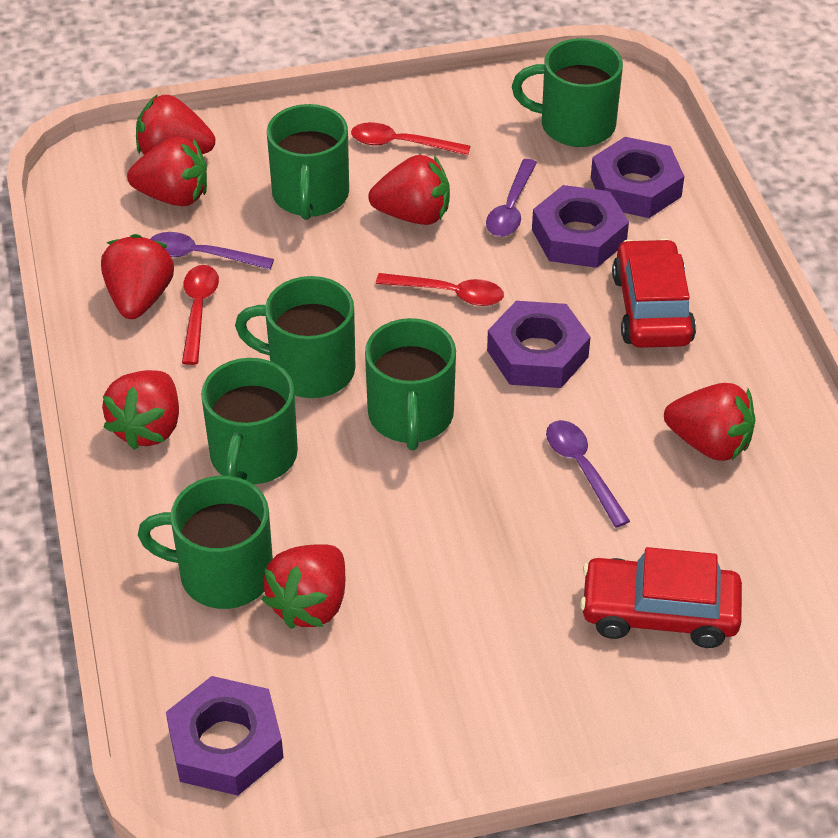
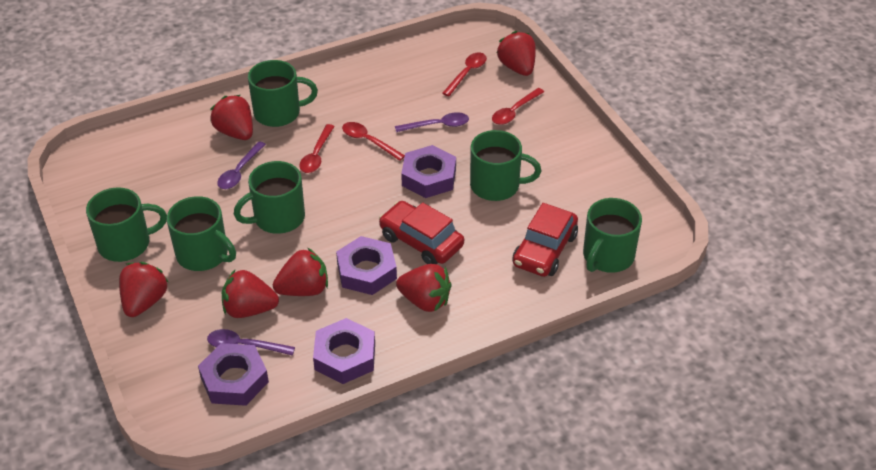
red spoon: [182,265,219,365] [351,122,470,156] [376,273,504,306] = 3 -> [299,124,335,173] [342,122,405,161] [442,52,487,96] [492,88,544,125] = 4
red strawberry: [101,234,174,319] [102,370,179,450] [127,137,207,206] [136,94,215,155] [262,544,345,629] [368,155,450,225] [664,383,755,461] = 7 -> [119,262,168,317] [210,95,253,140] [222,270,279,318] [273,248,328,296] [396,264,452,312] [497,31,536,76] = 6

